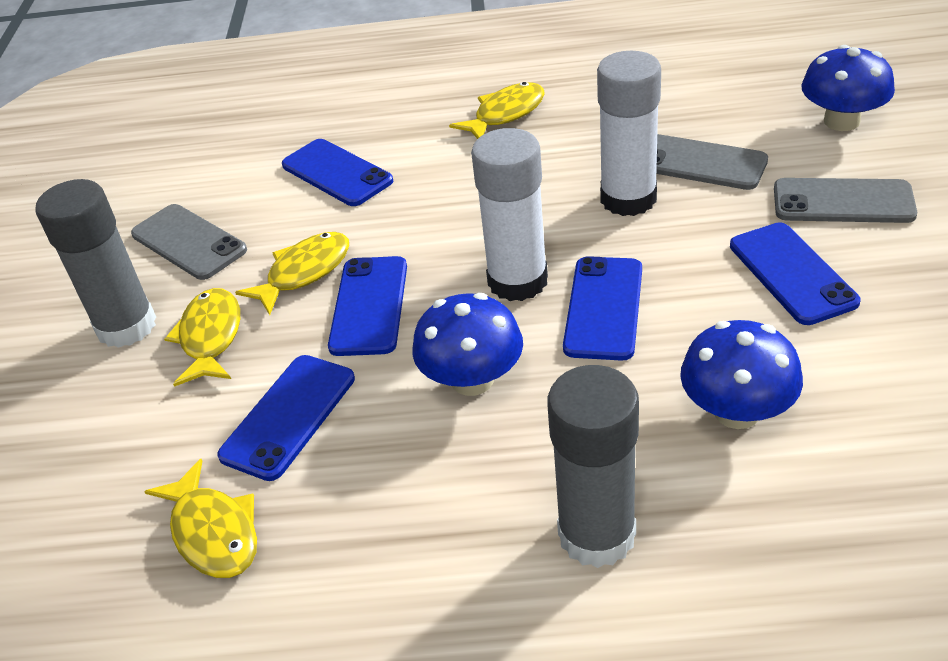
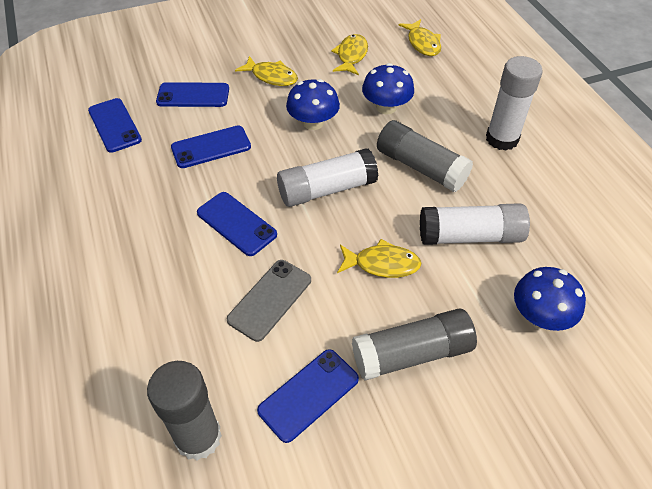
grey glue stick: [35,179,156,348] [547,365,639,568] = 2 -> [147,361,222,461] [352,309,477,381] [377,120,473,192] = 3
grey phone: [131,204,247,280] [656,134,768,190] [774,178,917,223] = 3 -> [227,260,311,342] = 1
white glue stick: [471,128,548,301] [597,51,661,216] = 2 -> [277,148,379,207] [420,203,530,245] [486,56,543,151] = 3

